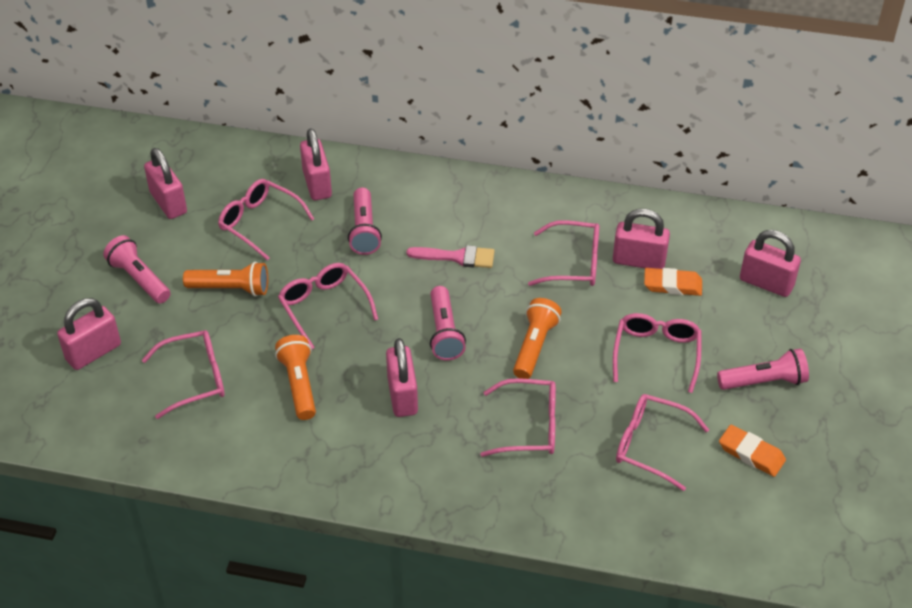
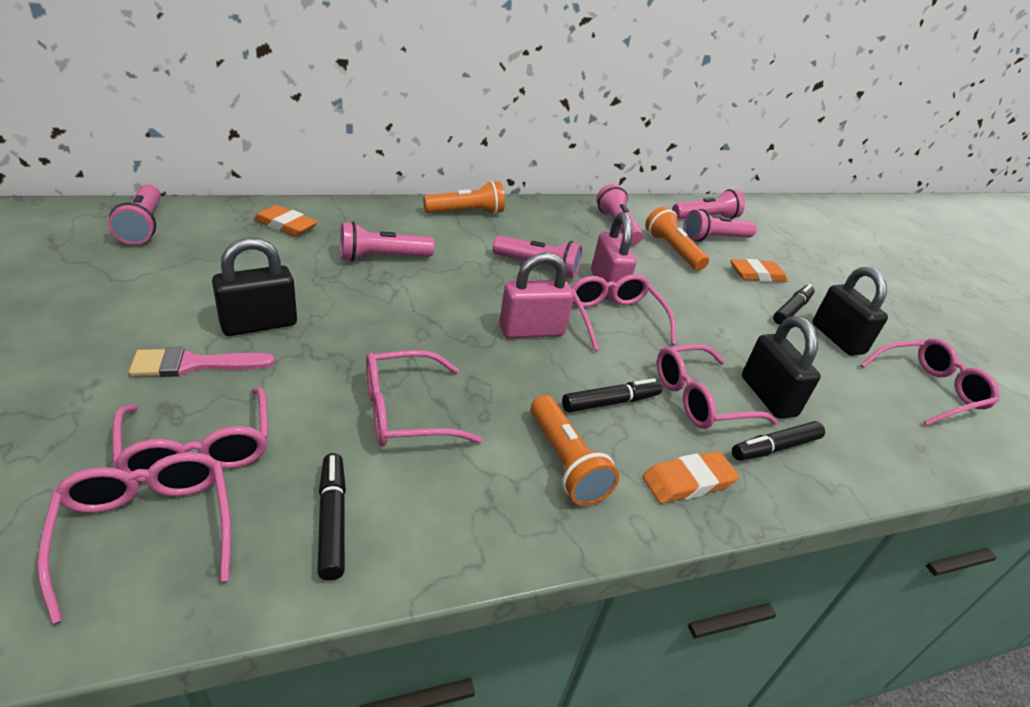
black marker: none = 0 -> [317,453,346,580] [562,378,662,412] [732,421,825,461] [773,284,814,325] = 4
black padlock: none = 0 -> [212,238,297,336] [742,316,821,419] [812,267,888,356] = 3
orange eraser: [644,268,702,296] [719,425,786,477] = 2 -> [253,205,318,237] [642,451,739,504] [730,259,788,282] = 3
pink flashlight: [103,235,170,303] [348,188,382,255] [430,286,466,360] [717,349,809,390] = 4 -> [108,184,161,245] [340,221,434,261] [493,236,582,278] [596,184,643,245] [672,189,745,219] [683,209,757,242] = 6
pink glasses: [142,330,225,419] [218,179,314,261] [278,263,378,349] [480,378,556,457] [528,220,599,286] [613,313,702,393] [616,394,709,491] = 7 -> [37,452,231,624] [112,387,268,483] [366,350,483,447] [571,274,676,351] [657,344,778,429] [860,338,999,426] = 6
pink padlock: [57,298,121,370] [144,148,187,219] [300,128,332,200] [386,338,418,417] [613,209,670,269] [740,230,801,297] = 6 -> [499,252,574,338] [591,212,636,300] = 2

